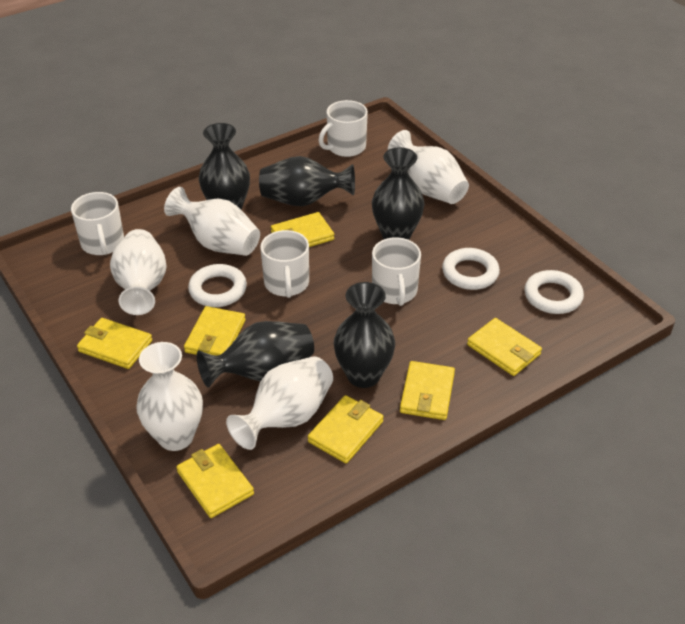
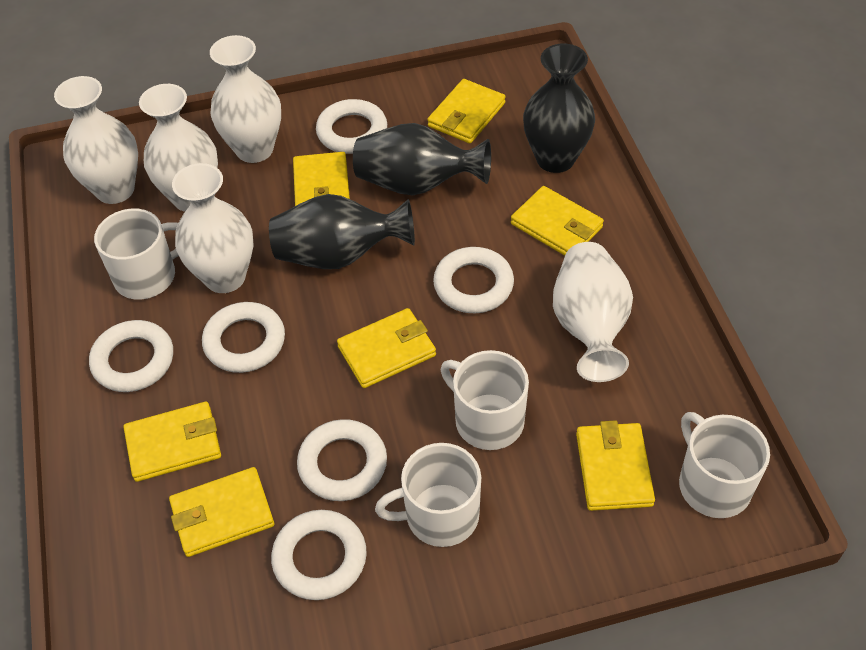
black vase: [197,321,314,388] [199,123,250,210] [259,156,355,206] [334,282,395,388] [372,147,424,240] = 5 -> [269,194,415,269] [353,123,491,196] [523,44,595,173] = 3
white ring: [188,264,247,307] [442,248,500,290] [525,270,584,314] = 3 -> [89,320,173,392] [202,302,285,373] [271,510,367,600] [297,419,387,501] [316,99,387,154] [433,247,514,313] = 6

